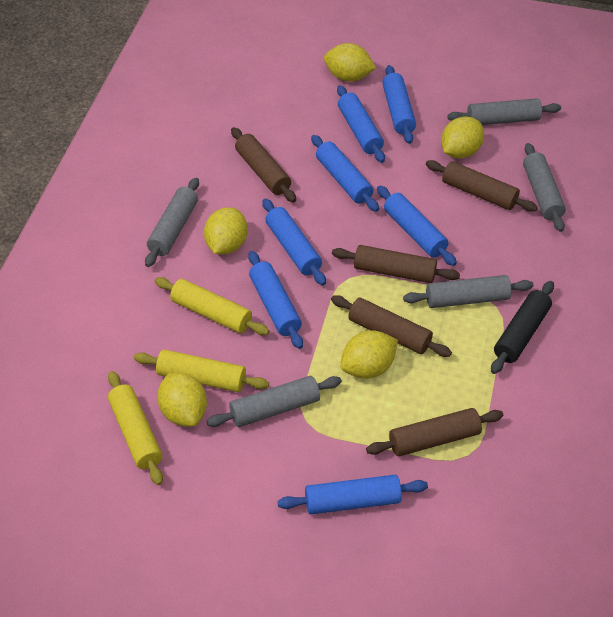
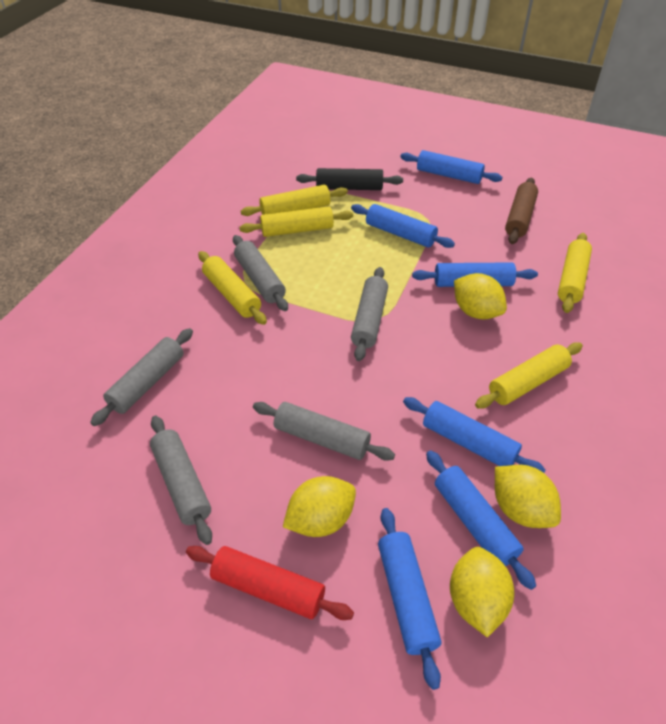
blue rolling pin: [248,251,303,349] [262,198,326,285] [278,475,428,514] [311,135,379,212] [337,85,385,163] [377,186,457,266] [382,65,416,144] = 7 -> [351,204,455,248] [378,508,441,690] [400,150,502,184] [403,397,546,473] [412,262,538,287] [426,450,536,590] = 6
brown rolling pin: [231,127,296,203] [331,295,452,357] [332,245,460,283] [366,408,503,456] [426,160,538,212] = 5 -> [505,178,538,244] = 1
red rolling pin: none = 0 -> [186,546,354,620] = 1
yellow lemon: [157,372,207,427] [204,207,248,254] [324,43,376,82] [340,330,398,379] [441,116,484,159] = 5 -> [283,476,356,537] [450,547,514,637] [454,273,507,319] [495,465,561,528] = 4
yellow rolling pin: [108,371,163,485] [134,349,269,392] [154,277,269,335] = 3 -> [198,251,267,325] [239,206,353,237] [241,185,348,216] [475,342,583,409] [558,233,592,313] = 5

